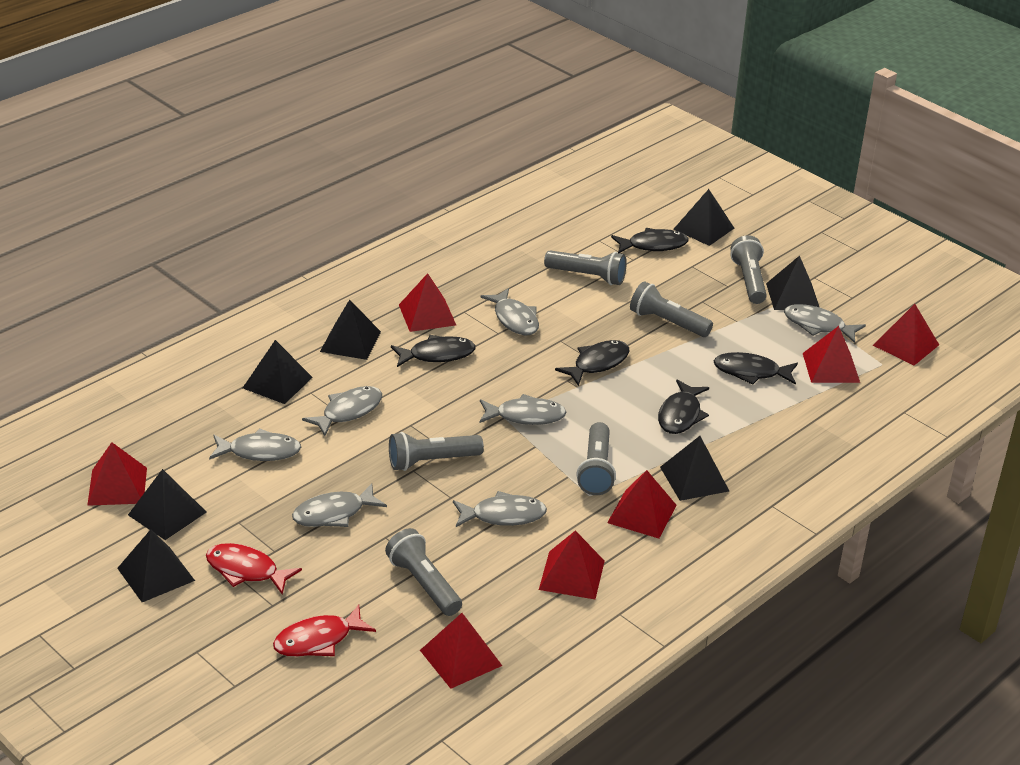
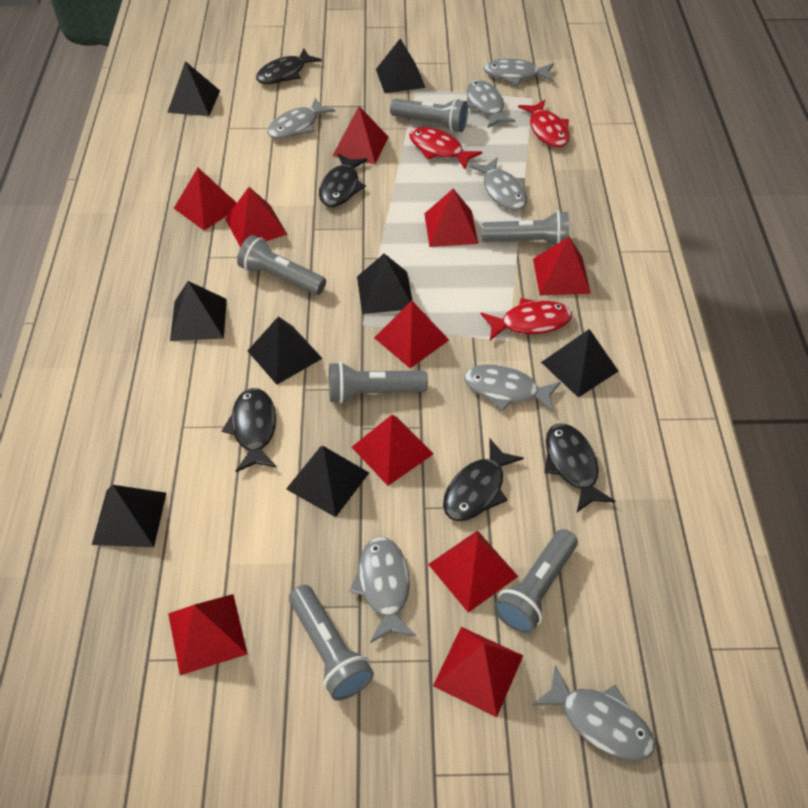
black pyramid: [117,529,195,602] [128,469,207,540] [243,340,313,404] [320,300,381,360] [660,436,729,501] [673,189,734,246] [766,256,819,310] = 7 -> [92,485,166,547] [167,61,220,116] [170,281,227,341] [248,316,323,385] [286,446,369,517] [357,253,413,314] [376,38,426,93] [541,329,618,398] = 8
red fish: [206,543,302,595] [273,605,376,657] = 2 -> [409,127,482,169] [481,298,572,341] [518,100,570,147] = 3
red pyramid: [87,442,147,506] [399,273,456,332] [420,613,502,689] [539,531,605,599] [607,470,677,538] [803,326,860,383] [873,304,939,366] = 7 -> [168,594,247,675] [174,168,237,231] [225,187,288,247] [333,106,389,164] [352,415,433,486] [374,301,449,368] [424,189,478,247] [428,530,518,613] [433,627,523,717] [533,236,591,295] = 10

